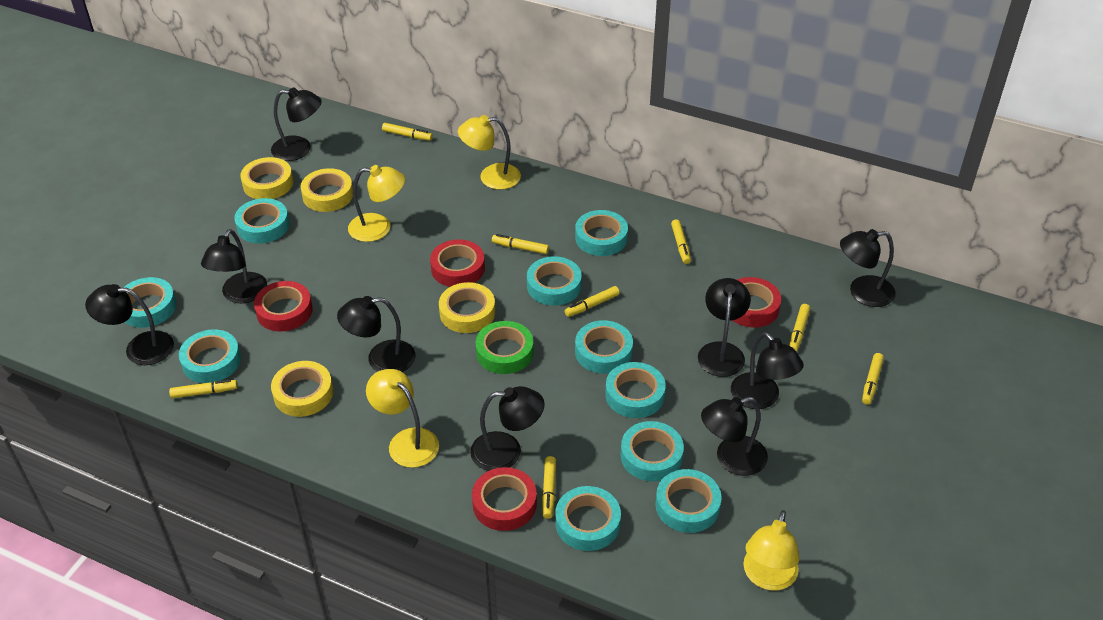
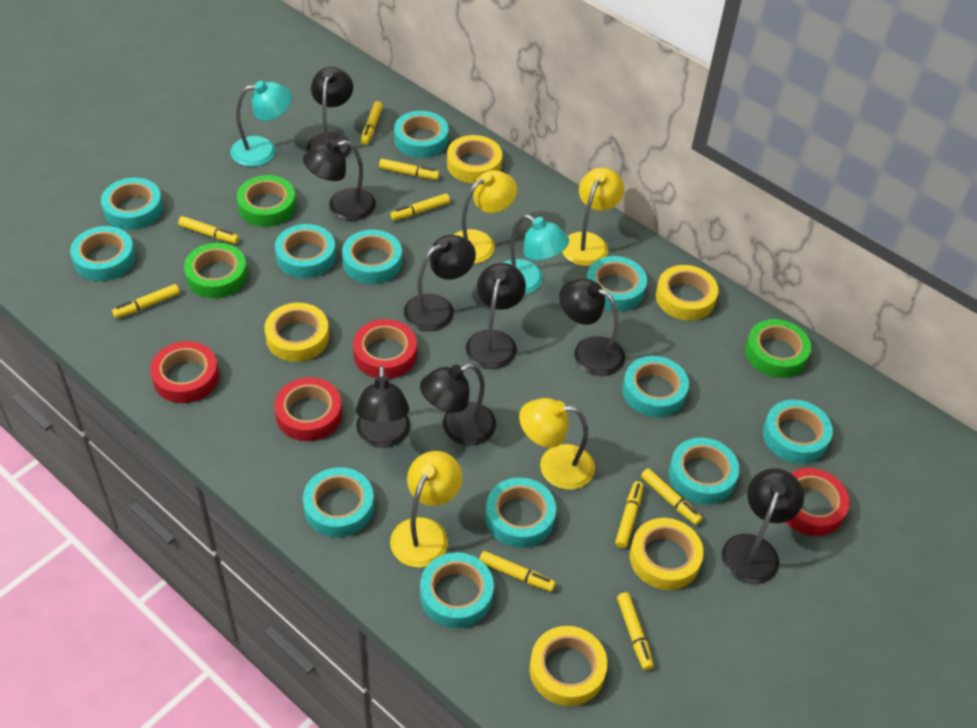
black lamp: [85,284,174,365] [201,229,267,303] [271,87,322,161] [337,296,415,372] [470,386,545,471] [698,278,751,377] [701,397,768,476] [731,332,804,409] [840,229,896,307] = 9 -> [303,139,376,221] [307,67,353,158] [356,365,410,448] [404,235,476,331] [420,363,496,446] [466,263,526,369] [559,279,625,376] [722,468,804,584] = 8
green tape: [476,321,534,374] = 1 -> [184,243,248,298] [237,175,296,227] [745,319,811,378] = 3
turquoise lamp: none = 0 -> [230,81,292,167] [503,215,569,294] = 2
turquoise tape: [123,277,177,328] [179,329,241,383] [234,198,289,244] [527,256,582,306] [555,486,621,551] [575,210,628,256] [575,320,633,374] [605,362,666,418] [621,421,684,481] [655,469,722,533] = 10 -> [70,226,136,281] [101,178,163,230] [275,224,336,278] [303,467,374,537] [342,230,402,284] [394,111,449,158] [420,552,494,628] [485,478,556,548] [586,256,647,311] [622,356,689,417] [669,438,739,504] [763,400,833,463] = 12
yellow marker: [169,379,237,398] [382,123,433,141] [492,234,549,254] [542,456,556,519] [565,286,620,317] [671,219,691,264] [789,304,810,352] [862,353,884,405] = 8 -> [112,284,180,318] [178,216,239,244] [361,101,383,145] [379,159,440,180] [390,194,450,221] [479,551,556,592] [615,481,644,548] [617,592,654,670] [641,468,702,525] = 9
yellow tape: [240,157,293,199] [271,361,333,417] [301,168,353,212] [439,282,495,333] = 4 -> [264,303,329,362] [447,135,502,184] [530,626,607,706] [630,518,704,590] [656,265,718,320] = 5

